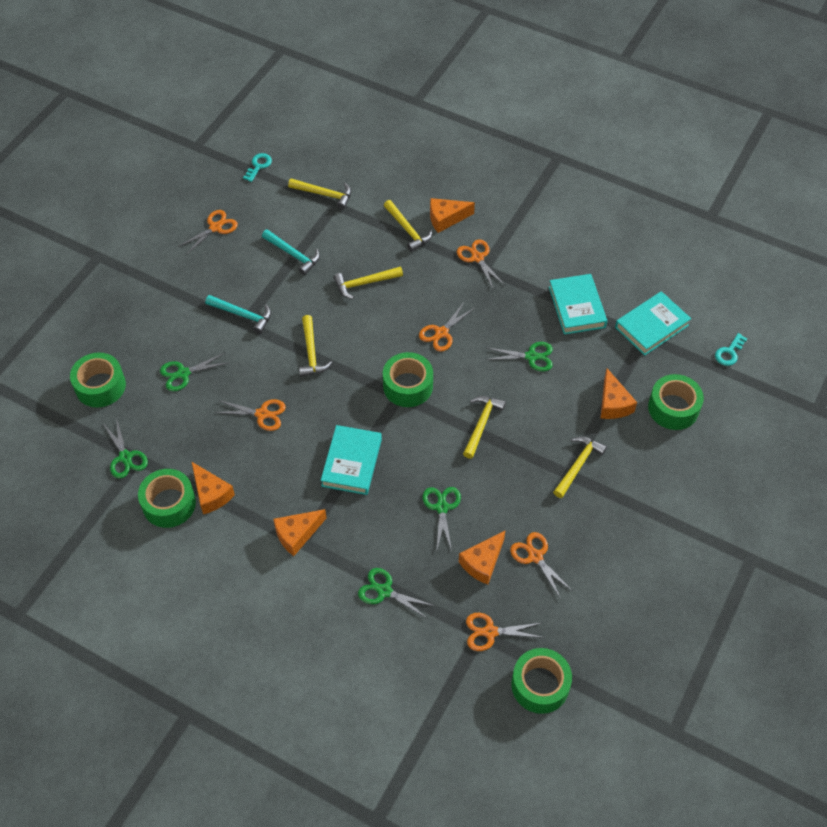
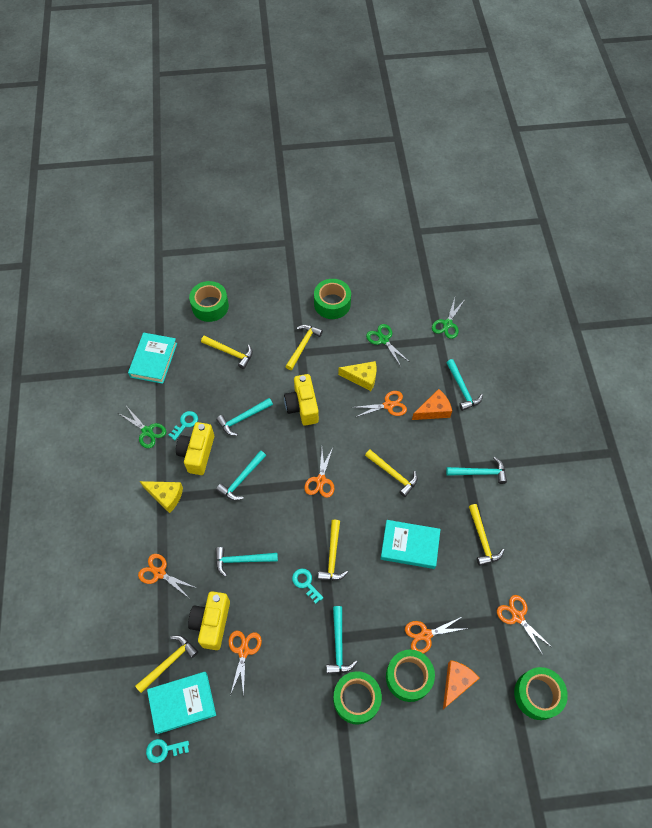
green scissors: [103,417,148,479] [160,353,230,391] [358,568,435,618] [423,487,461,551] [485,342,553,371] = 5 -> [118,407,166,448] [366,324,408,365] [432,298,464,339] = 3
orange cheese: [191,461,235,514] [273,509,326,556] [430,198,475,233] [459,530,506,585] [600,368,637,419] = 5 -> [412,389,452,420] [443,660,480,709] = 2
turquoise hammer: [205,295,271,334] [262,229,320,275] = 2 -> [216,398,273,436] [216,450,266,501] [216,547,278,577] [326,606,357,674] [446,359,483,411] [446,457,507,484] = 6
turquoise key: [243,153,272,182] [715,333,747,366] = 2 -> [146,739,189,763] [169,411,198,440] [292,569,324,604] = 3
yellow camera: none = 0 -> [176,422,214,475] [188,591,230,650] [284,374,319,426] = 3
yellow cheese: none = 0 -> [140,481,183,513] [338,361,377,391] = 2

